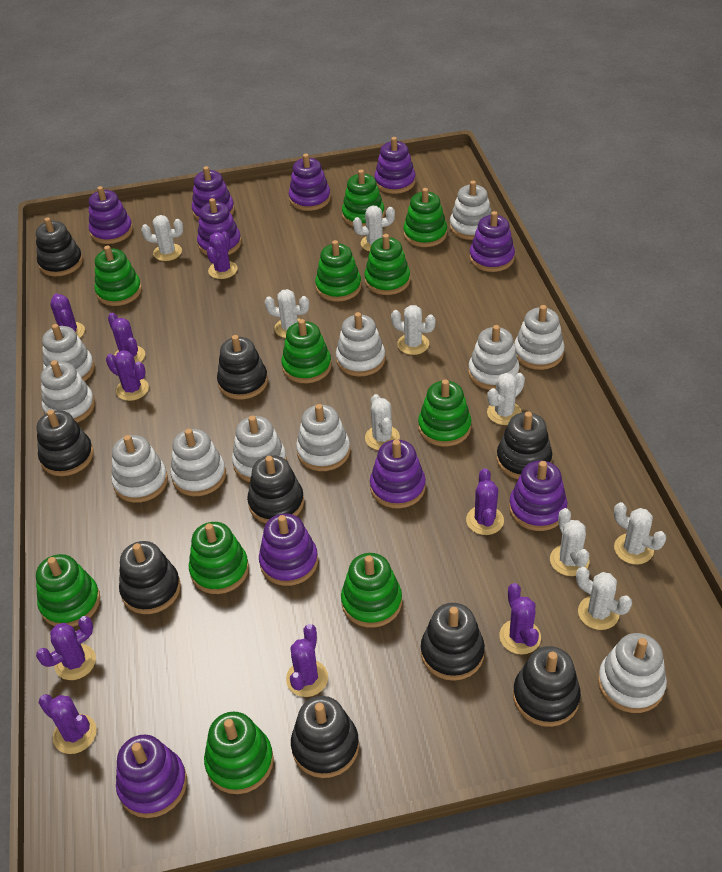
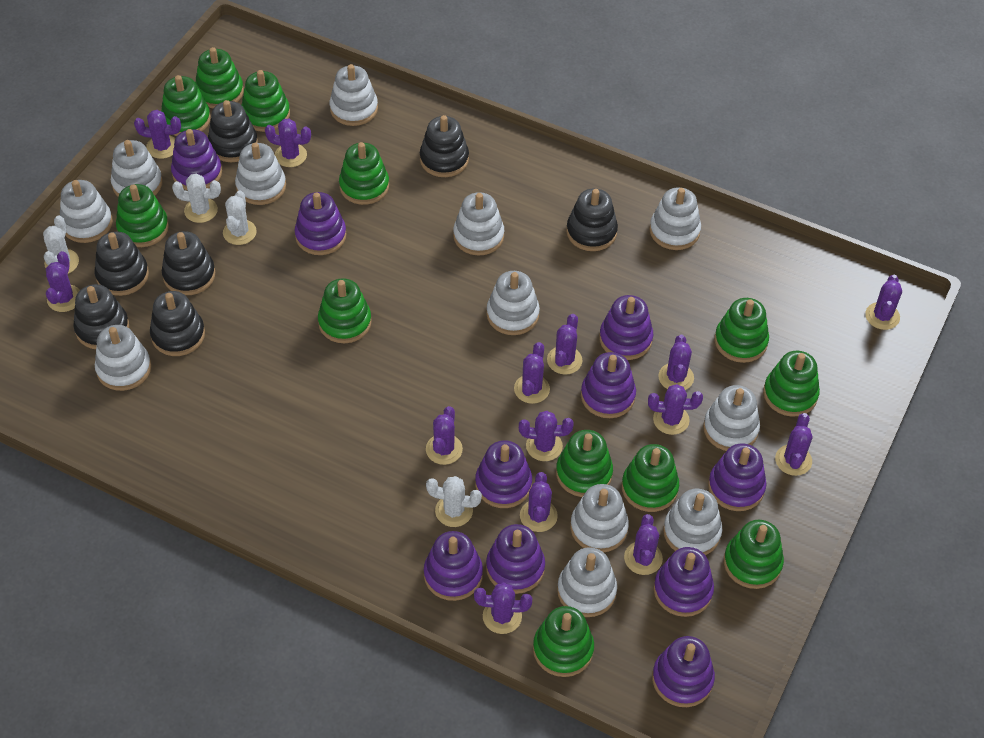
black stacking toy: [36,217,83,276] [37,410,94,476] [119,541,181,614] [217,335,268,399] [247,455,304,524] [291,696,359,778] [421,603,485,681] [497,412,552,479] [513,646,581,727] = 9 -> [73,284,129,349] [95,232,149,296] [150,291,205,356] [162,231,215,295] [208,100,258,162] [420,115,469,177] [566,188,618,251] = 7
green stacking toy: [36,554,100,627] [95,246,142,306] [189,522,249,594] [204,712,274,794] [281,319,331,383] [315,240,362,302] [341,553,402,628] [342,170,384,227] [364,234,410,295] [403,188,447,247] [418,379,471,447] = 11 -> [116,184,169,247] [161,75,211,136] [195,47,244,108] [241,70,290,132] [318,278,372,343] [339,142,389,205] [533,606,594,677] [556,430,613,497] [622,444,679,512] [714,298,769,363] [724,520,784,589] [763,351,820,417] = 12
purple cactus: [36,616,96,680] [38,694,97,754] [50,293,85,338] [106,350,149,401] [108,313,145,363] [207,231,237,279] [286,624,328,697] [466,468,504,535] [499,583,541,655] = 9 -> [46,251,80,312] [134,110,181,159] [265,118,311,167] [426,406,463,465] [474,582,532,634] [514,342,550,404] [519,411,574,461] [520,472,558,532] [547,314,583,375] [624,514,663,575] [648,384,703,435] [658,335,694,390] [775,413,813,476] [865,275,902,330] = 14
white cactus: [141,215,183,261] [265,289,309,338] [353,206,395,251] [365,394,400,450] [391,305,436,355] [487,373,525,425] [550,508,589,576] [576,567,632,630] [614,502,666,564] = 9 -> [43,215,79,274] [172,173,221,223] [223,190,257,245] [426,476,482,527] = 4
white stacking toy: [41,360,95,423] [42,324,95,381] [111,435,168,503] [170,429,226,496] [232,416,287,482] [296,404,350,471] [336,312,385,377] [450,181,492,240] [468,325,519,390] [514,305,564,370] [598,633,667,713] = 11 -> [60,180,113,243] [95,325,151,391] [111,140,163,197] [235,143,286,205] [329,64,378,126] [453,192,504,256] [487,271,540,335] [557,547,617,617] [570,484,629,552] [649,187,701,250] [663,489,722,555] [703,385,760,451] = 12

